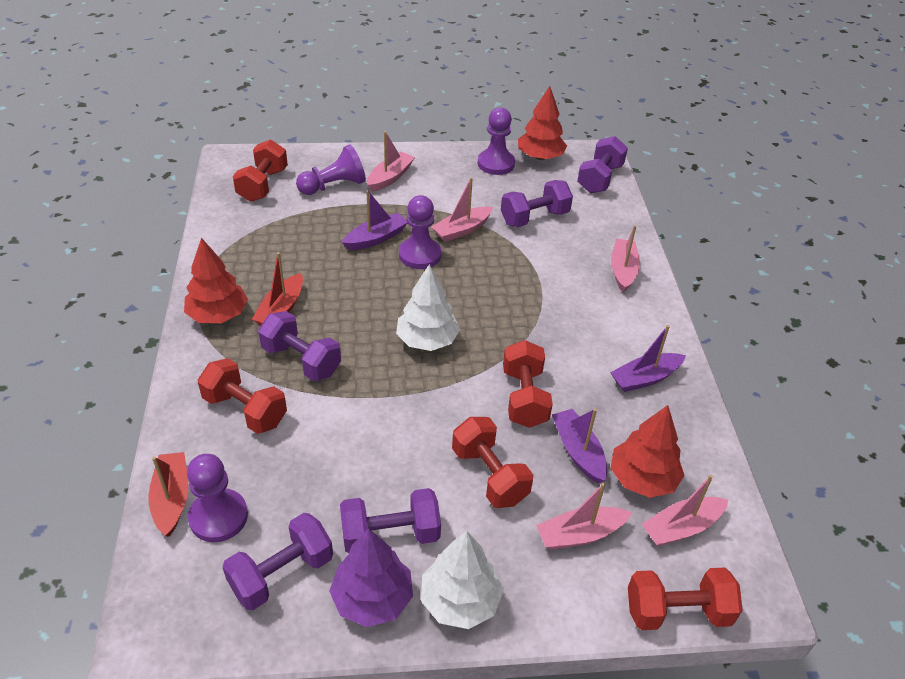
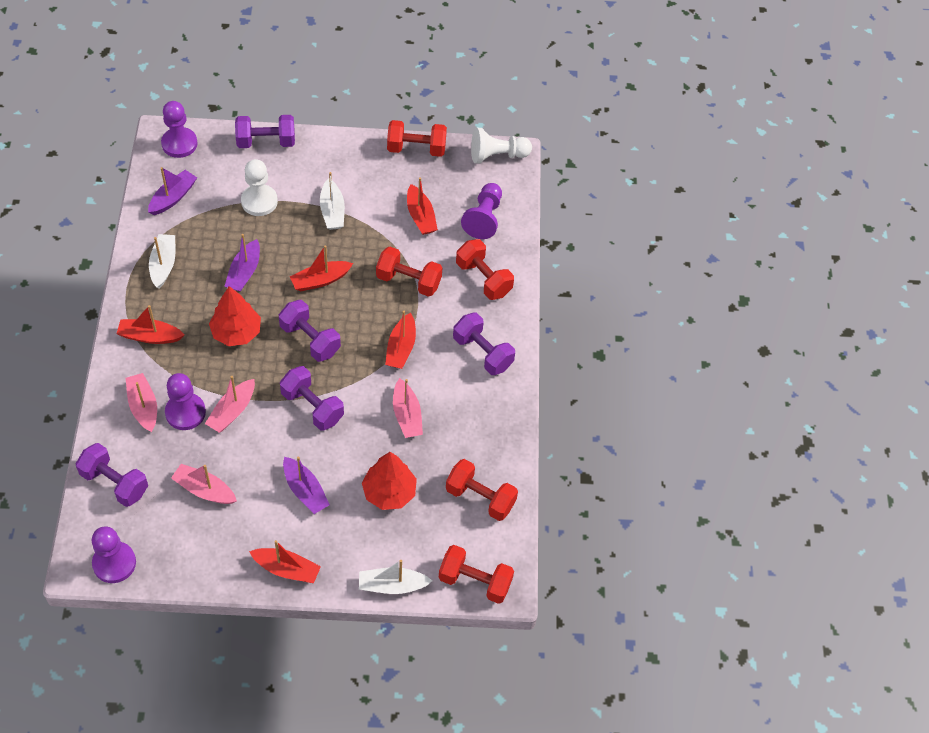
pink boat: [367,131,415,192] [431,177,493,242] [536,483,632,550] [611,225,640,292] [642,475,728,546] = 5 -> [125,373,157,432] [171,464,237,504] [205,376,255,433] [393,378,423,438] = 4
purple tree: [329,528,413,627] = 1 -> none = 0
red boat: [148,452,188,537] [252,252,303,325] = 2 -> [116,305,185,344] [249,540,321,583] [290,245,353,291] [385,311,416,369] [407,177,438,235] = 5
red tree: [184,238,248,323] [518,86,567,160] [611,405,685,498] = 3 -> [209,286,261,346] [362,452,417,510] = 2
white boat: none = 0 -> [149,234,175,288] [320,172,345,230] [359,560,432,594] = 3
white pawn: none = 0 -> [241,159,278,216] [471,128,532,163] = 2
white tree: [396,264,460,351] [421,531,504,629] = 2 -> none = 0

